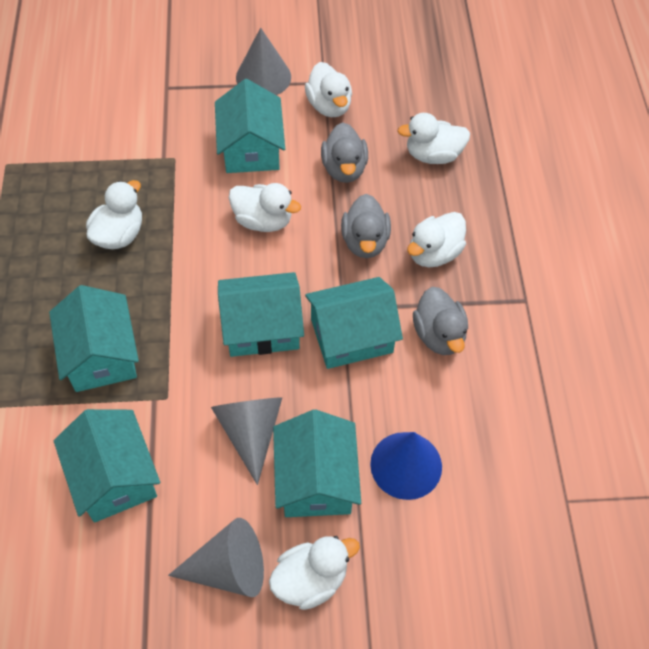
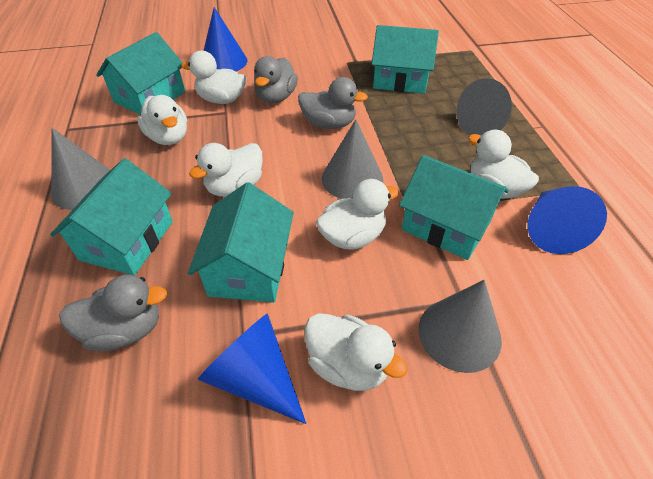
blue cone: [370,432,442,500] = 1 -> [198,313,306,424] [203,7,247,71] [527,186,607,254] = 3
grey cone: [168,518,264,597] [211,397,282,485] [236,28,291,95] = 3 -> [51,128,110,210] [322,119,383,199] [418,280,502,373] [457,78,512,136] = 4
turquoise house: [49,285,139,392] [54,409,160,523] [215,79,285,173] [218,272,304,357] [273,409,361,517] [305,277,403,369] = 6 -> [50,158,173,275] [96,32,185,115] [188,182,294,302] [372,25,439,94] [399,155,509,260] = 5

